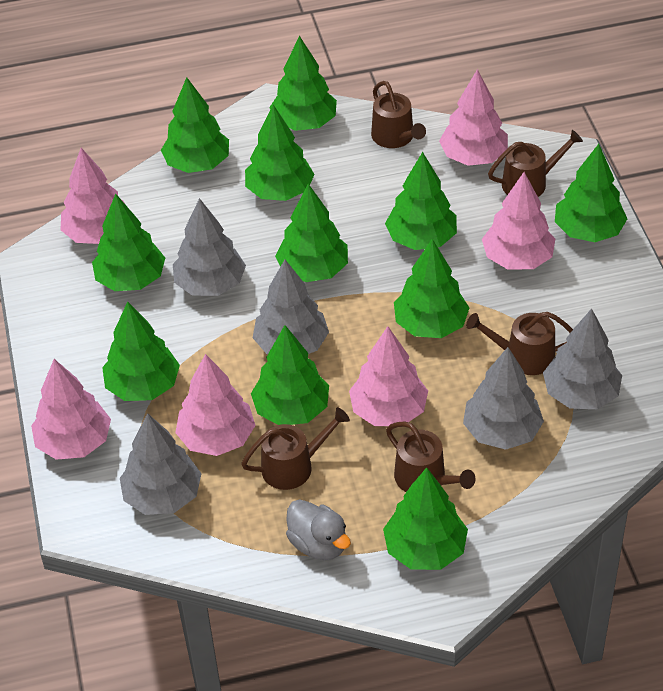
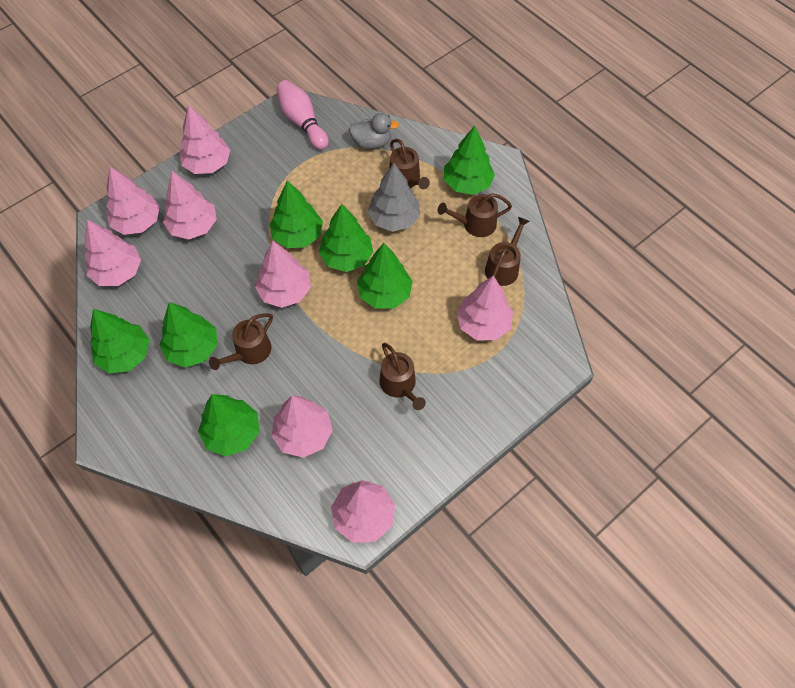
green tree: [92,194,165,291] [102,301,180,401] [161,77,229,173] [245,105,315,201] [251,325,329,425] [269,36,337,131] [275,184,348,282] [383,467,468,570] [385,152,457,250] [394,239,469,338] [555,144,627,242] = 11 -> [90,309,149,373] [160,302,217,367] [198,394,259,456] [270,181,323,248] [319,204,373,272] [357,243,413,309] [444,125,495,195] = 7
grey tree: [120,413,202,515] [173,198,246,296] [253,260,329,355] [463,347,544,450] [543,309,622,409] = 5 -> [368,163,420,232] = 1
pink bowling pin: none = 0 -> [277,80,329,150] = 1
pink tree: [31,359,111,460] [61,148,126,244] [175,354,256,456] [349,326,428,426] [439,69,508,166] [482,172,555,269] = 6 -> [85,220,141,286] [106,166,160,235] [163,171,217,240] [180,105,230,174] [255,241,311,308] [271,396,333,458] [331,480,395,543] [456,276,513,340] = 8

